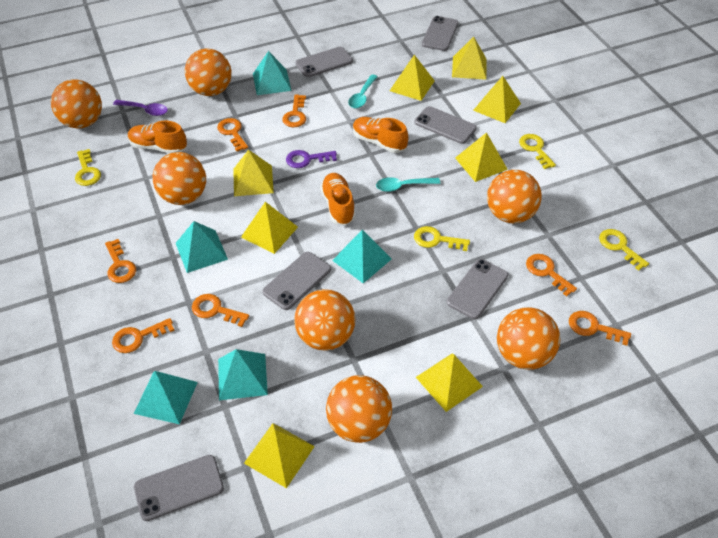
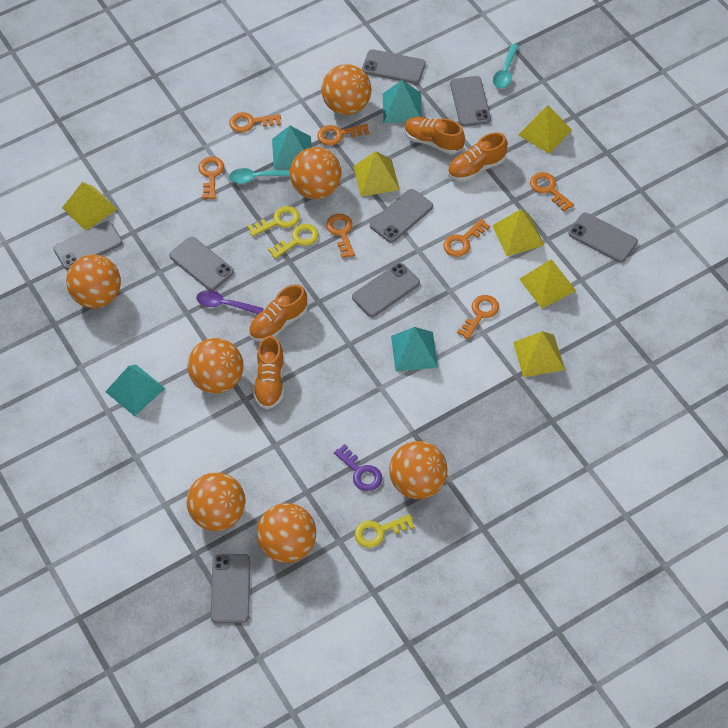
grey phone: [134,455,224,521] [262,252,331,310] [296,47,353,77] [415,106,477,144] [422,16,458,51] [447,259,508,319] = 6 -> [53,221,123,270] [169,237,234,291] [211,554,251,624] [352,263,420,317] [362,49,426,84] [370,189,433,243] [450,76,491,127] [568,213,638,263] = 8
orange shoe: [128,121,187,154] [320,173,356,226] [353,117,408,153] = 3 -> [249,284,308,342] [253,336,284,409] [404,117,465,154] [448,133,508,181] = 4
turquoise pyramid: [134,371,198,424] [176,221,228,273] [218,349,268,400] [253,51,292,95] [332,230,392,283] = 5 -> [105,364,165,416] [272,126,312,169] [383,80,422,123] [391,327,438,372] = 4
yellow key: [75,149,101,186] [414,226,470,251] [519,134,556,169] [599,229,649,271] = 4 -> [247,206,300,237] [268,224,319,259] [355,514,415,548] = 3
yellow pyramid: [233,150,274,196] [241,202,298,254] [244,423,315,488] [390,55,435,101] [416,354,483,412] [452,37,487,80] [455,132,508,182] [473,76,521,123] = 8 -> [62,182,117,231] [353,151,400,197] [492,209,544,256] [513,331,565,378] [518,105,572,154] [519,260,576,308] = 6

